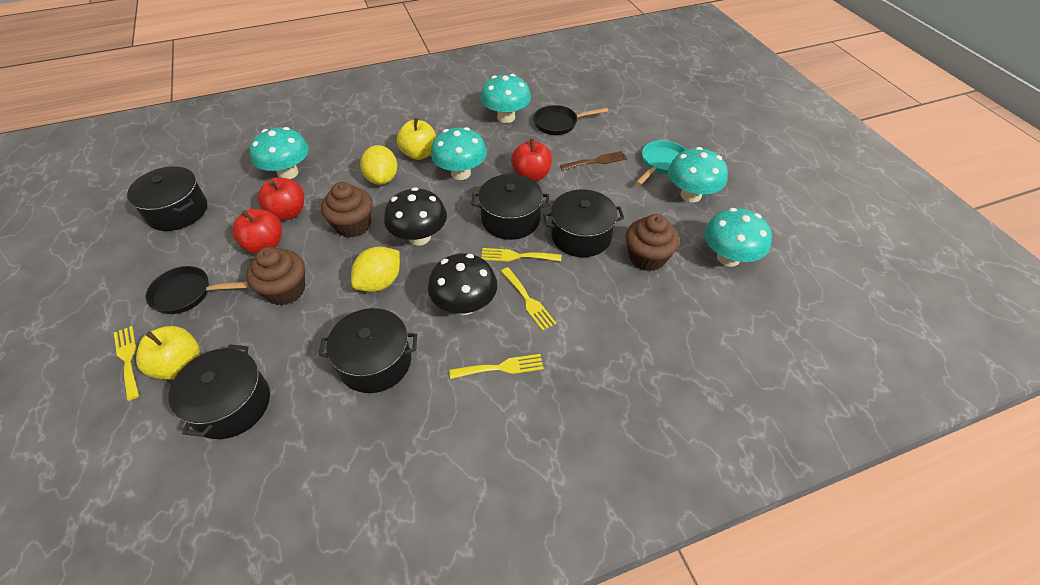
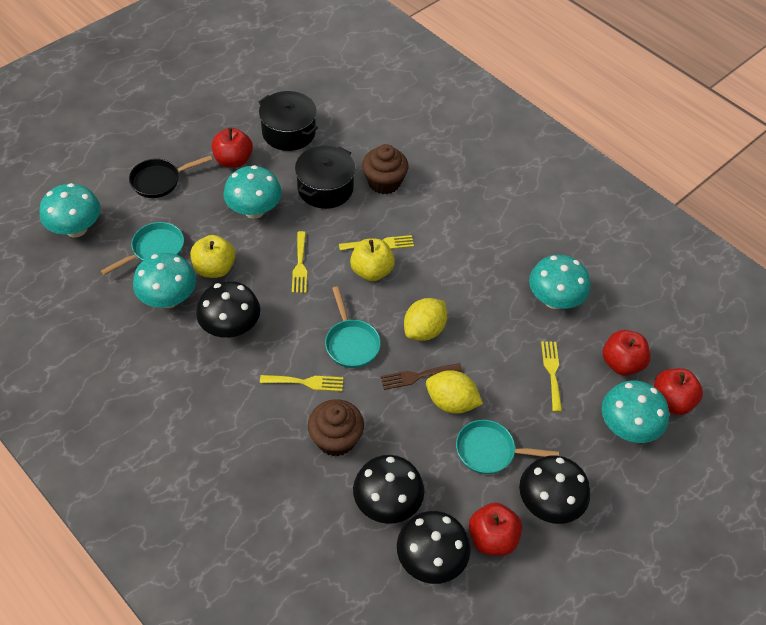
black mushroom: [384,187,447,245] [428,253,497,315] = 2 -> [196,281,260,338] [353,455,424,524] [397,511,471,584] [519,455,590,524] = 4
black pan: [146,266,249,314] [533,105,608,135] = 2 -> [129,155,212,198] = 1
black pot: [127,166,207,231] [169,344,270,439] [319,308,417,393] [471,174,549,240] [543,189,624,257] = 5 -> [259,91,318,151] [295,146,355,209] = 2
brown cupcake: [246,247,305,306] [321,182,373,238] [626,214,680,271] = 3 -> [308,399,364,456] [362,144,408,194] = 2
red apple: [232,209,282,254] [258,177,304,221] [511,139,552,181] = 3 -> [211,128,253,168] [469,503,522,556] [603,330,651,376] [654,368,703,415] = 4
turquoise pan: [636,140,686,185] = 1 -> [101,222,184,275] [325,286,381,368] [456,420,559,474] = 3

